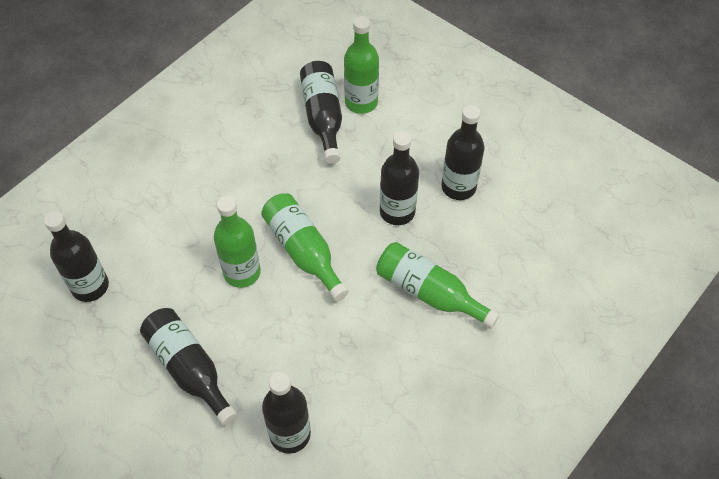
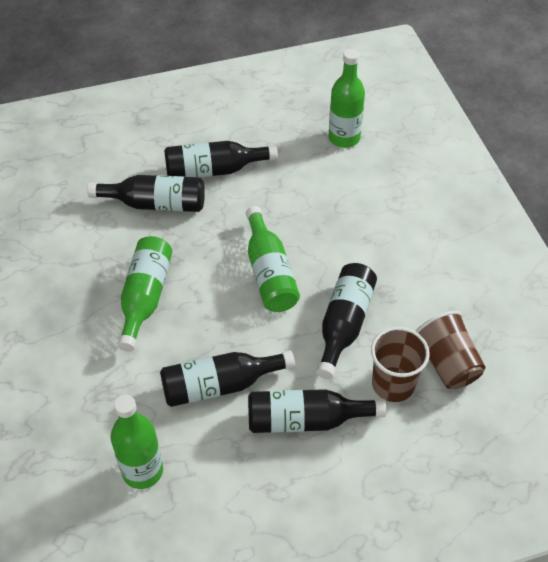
black bottle: [44,211,109,302] [140,308,238,426] [262,372,311,454] [300,61,342,164] [380,131,419,225] [441,105,485,200] = 6 -> [87,175,205,212] [160,351,295,407] [164,141,278,178] [248,389,386,433] [316,263,377,379] = 5
brown cup: none = 0 -> [371,327,430,402] [415,311,485,389] = 2

